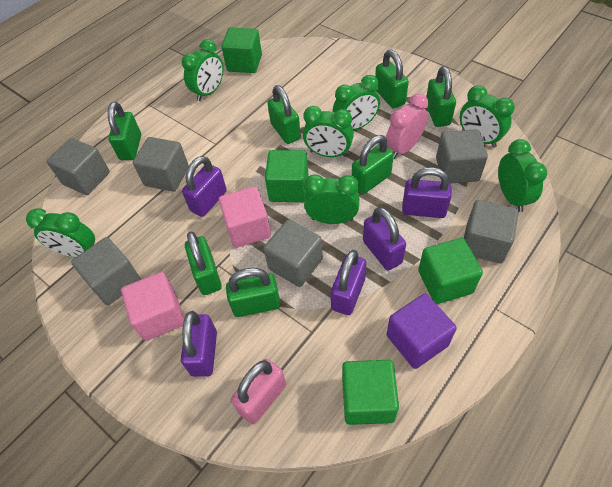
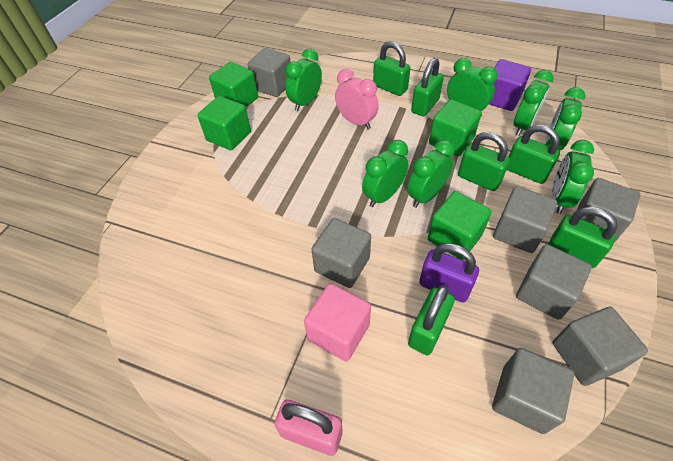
green padlock: [108,102,141,160] [185,232,222,295] [226,268,281,317] [267,85,301,144] [352,135,394,194] [375,50,409,108] [426,66,456,127] = 7 -> [373,41,410,96] [408,285,455,355] [411,58,444,116] [458,132,510,191] [507,124,560,184] [548,207,618,268] = 6
grey cube: [47,138,110,195] [71,237,141,305] [133,137,189,192] [263,220,323,287] [436,129,488,184] [464,200,519,263] = 6 -> [248,48,290,97] [311,218,371,288] [492,348,574,434] [493,186,557,253] [516,244,592,320] [553,307,648,386] [577,178,640,243] = 7
pink cube: [121,272,184,341] [219,186,271,248] = 2 -> [304,283,371,362] = 1
purple padlock: [181,311,217,377] [182,156,227,217] [331,250,366,315] [363,207,406,271] [402,167,452,218] = 5 -> [419,243,479,303] = 1

